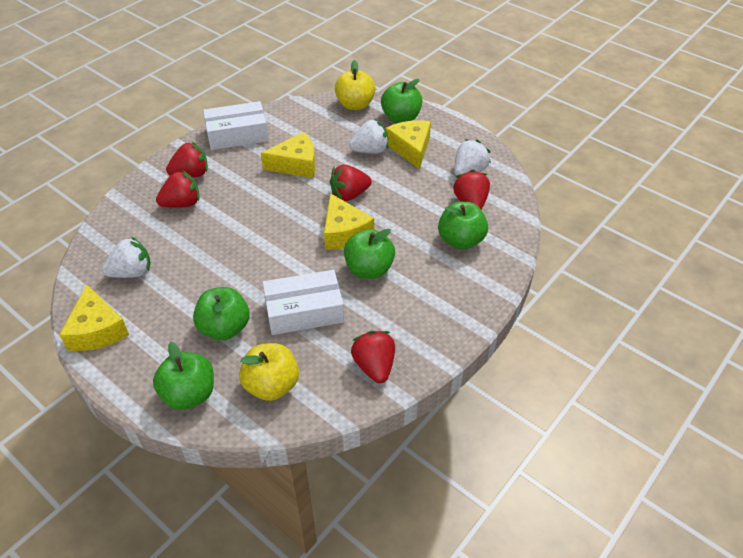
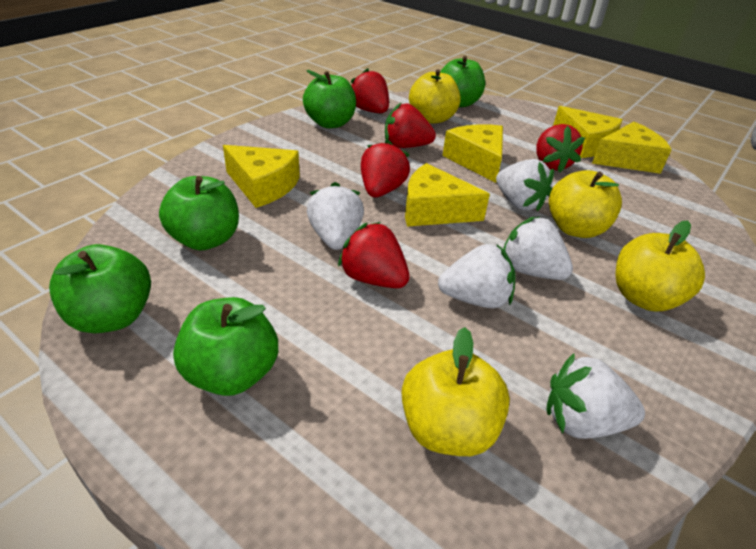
white box: [203,101,269,150] [263,270,344,335] = 2 -> none = 0
white strawberry: [102,236,150,278] [349,119,389,154] [454,139,491,176] = 3 -> [307,182,364,250] [438,244,516,308] [496,159,554,212] [503,217,573,280] [546,353,645,439] = 5
yellow apple: [239,343,299,401] [335,60,375,110] = 2 -> [402,327,510,456] [409,69,461,124] [549,170,622,238] [615,221,705,311] = 4
yellow cheese: [60,285,129,351] [261,132,315,178] [324,193,374,250] [386,120,431,169] = 4 -> [223,145,300,208] [405,163,490,226] [442,124,503,183] [553,106,623,158] [592,122,672,174] = 5

